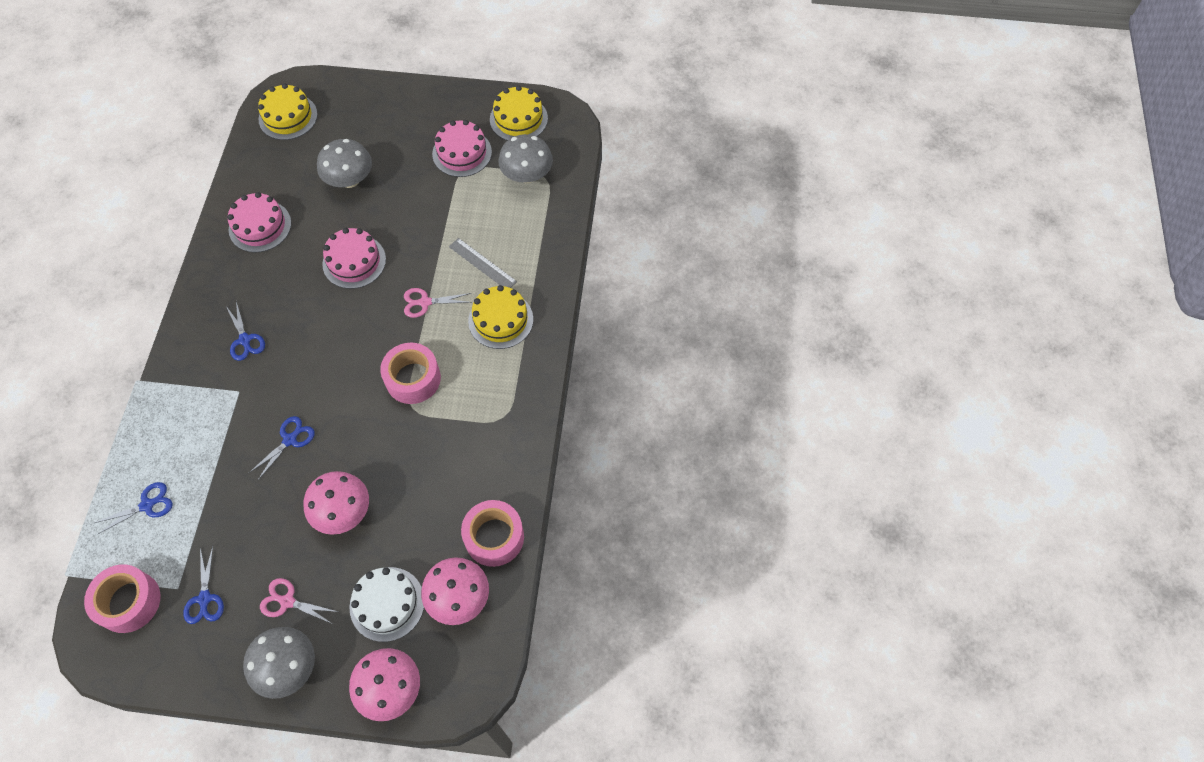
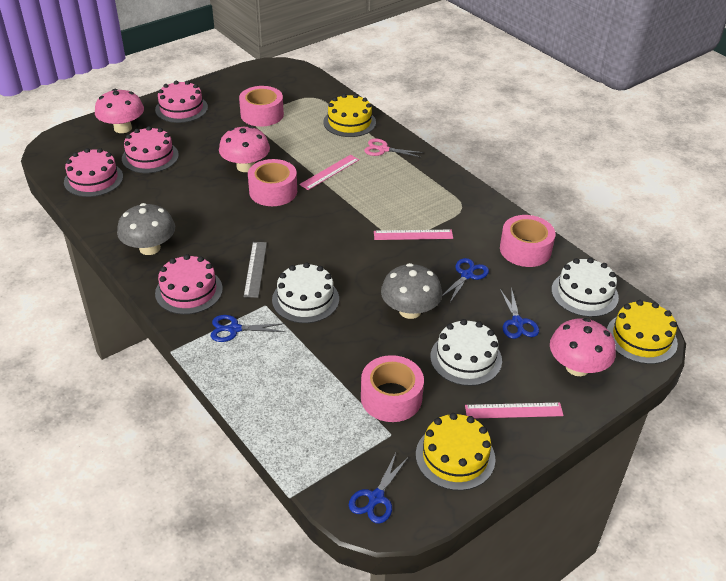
grey mushroom: [243,627,315,699] [317,139,372,188] [498,134,553,183] = 3 -> [117,203,175,255] [381,263,442,319] = 2
pink cake: [227,192,291,253] [322,228,386,289] [432,120,492,177] = 3 -> [64,148,123,197] [122,126,179,173] [155,81,208,123] [155,254,223,315] = 4
pink ruler: none = 0 -> [299,155,359,190] [374,230,453,240] [465,402,564,418] = 3
pink scissors: [260,578,338,624] [404,288,472,318] = 2 -> [364,139,424,158] = 1
pink tape: [84,564,161,633] [380,343,441,404] [461,500,524,567] = 3 -> [239,86,284,127] [248,159,297,206] [361,355,424,422] [500,215,555,267] = 4
white cake: [349,567,424,642] = 1 -> [272,262,339,323] [430,319,502,386] [552,258,619,317] = 3

